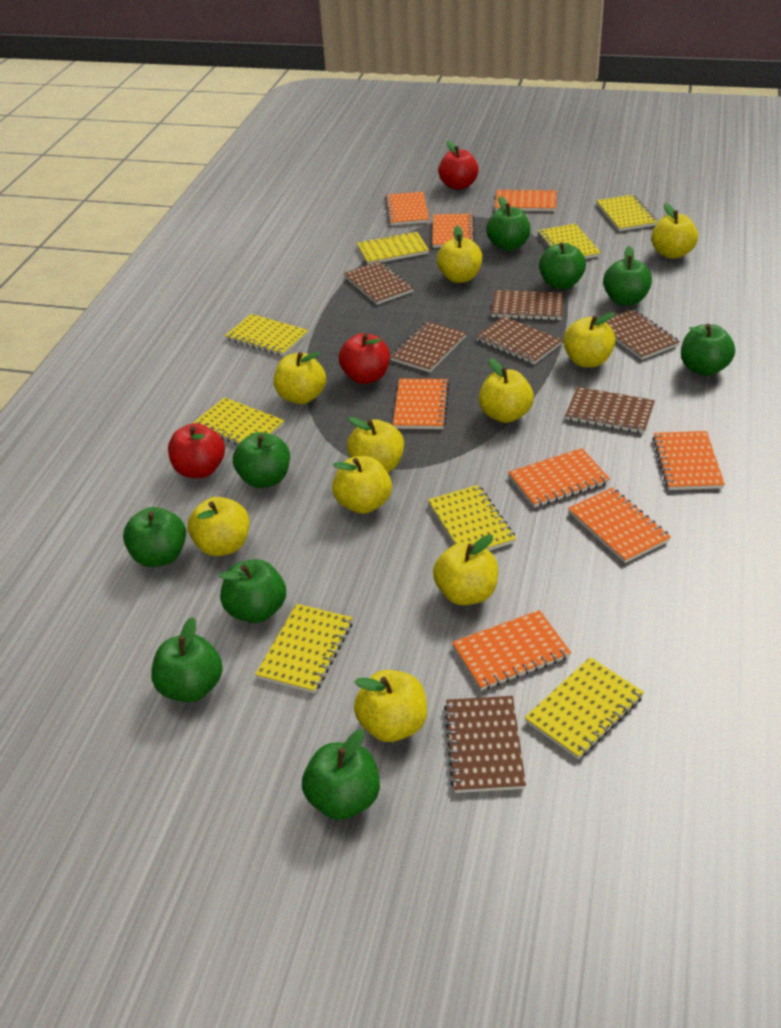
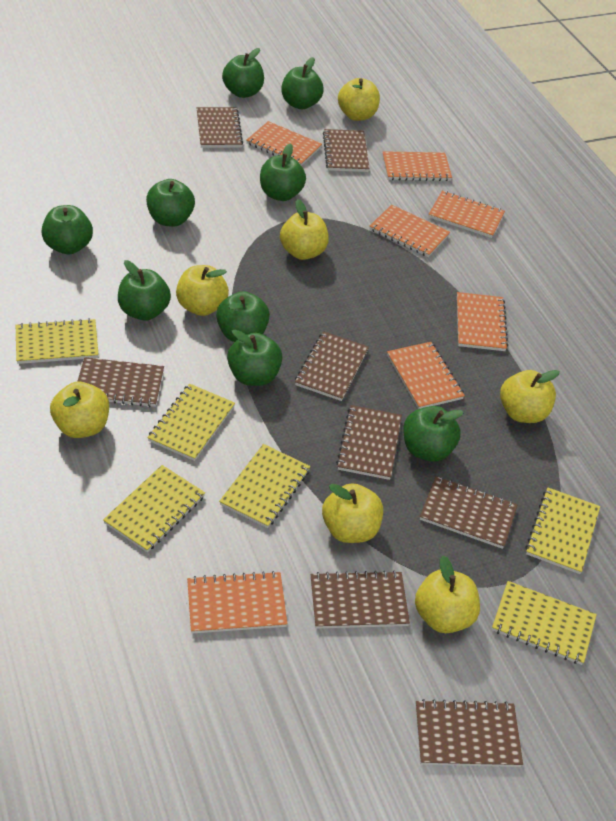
brown notebook: [344,261,414,305] [390,321,466,372] [444,696,526,793] [476,316,562,364] [491,290,564,320] [565,387,655,434] [606,309,680,360] = 7 -> [77,357,164,407] [197,107,243,148] [295,331,369,401] [311,570,410,629] [323,129,370,172] [336,405,402,480] [416,699,523,767] [420,476,517,549] = 8
orange notebook: [385,192,429,225] [393,379,449,429] [432,213,475,248] [452,610,571,691] [495,188,557,211] [508,448,610,508] [568,487,671,563] [652,431,725,490] = 8 -> [187,571,287,634] [247,121,322,166] [370,205,450,257] [383,151,452,181] [387,342,465,409] [429,191,505,238] [457,292,508,351] = 7
red apple: [168,423,225,478] [339,333,390,384] [438,140,479,190] = 3 -> none = 0
yellow apple: [188,497,249,556] [274,351,326,404] [332,456,392,514] [347,417,404,472] [354,670,427,742] [433,535,498,605] [437,225,482,283] [479,358,534,423] [563,312,616,367] [651,203,698,259] = 10 -> [50,382,109,438] [176,265,229,316] [280,199,329,260] [322,483,383,543] [338,78,380,121] [415,556,480,633] [500,370,560,423] = 7
yellow notebook: [193,397,285,445] [225,314,308,356] [255,604,353,694] [357,231,429,265] [428,485,516,551] [525,657,644,759] [538,224,601,259] [596,195,657,231] = 8 -> [16,318,99,364] [103,465,205,552] [147,384,235,461] [219,444,310,528] [492,581,597,665] [525,488,600,574] = 6

